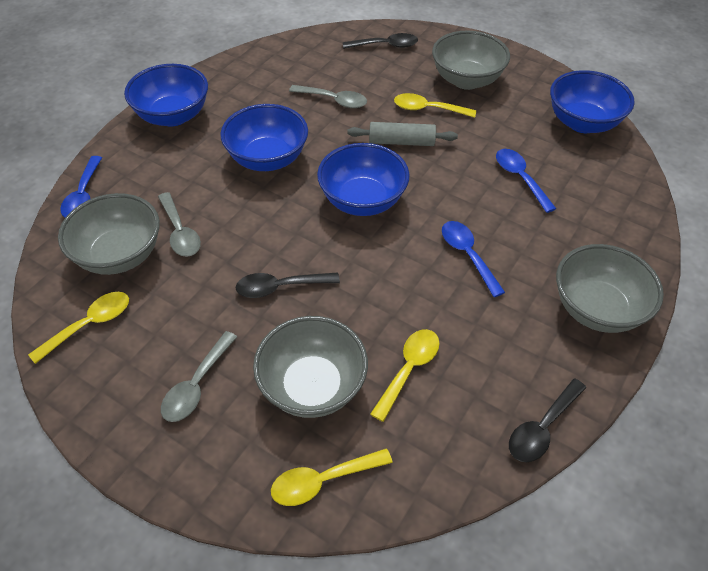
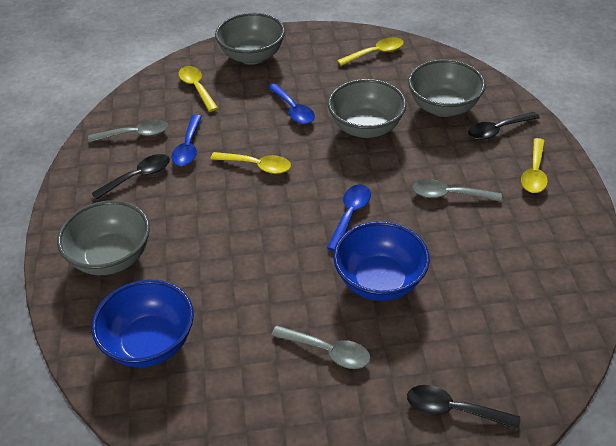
blue bowl: [124,64,208,127] [220,104,308,171] [317,143,410,216] [550,70,635,133] = 4 -> [91,280,194,367] [333,221,430,301] = 2
grey rolling pin: [347,122,458,146] = 1 -> none = 0

